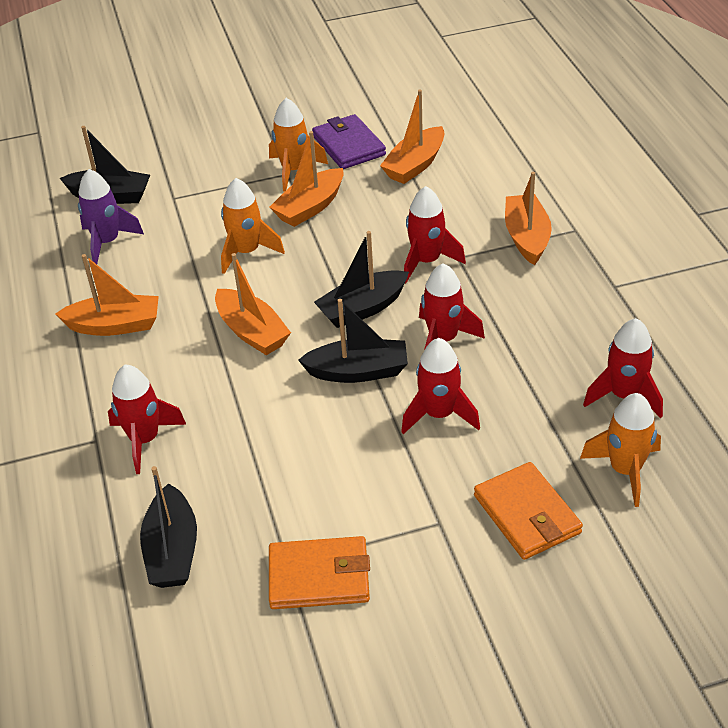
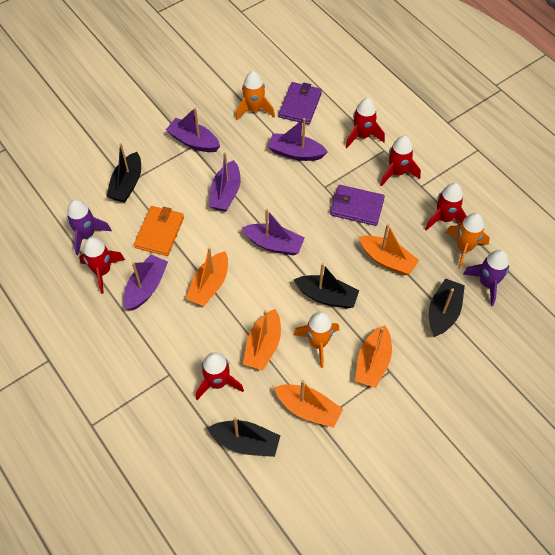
orange wallet: [269,536,370,609] [474,462,583,560] = 2 -> [134,206,184,256] = 1
purple boat: none = 0 -> [124,255,168,311] [166,108,220,152] [209,152,241,212] [242,209,304,256] [268,118,328,161] = 5
purple rocket: [78,169,144,264] = 1 -> [67,200,112,255] [463,250,509,306] = 2
purple wallet: [312,114,386,169] = 1 -> [279,82,322,125] [330,185,385,226] = 2

